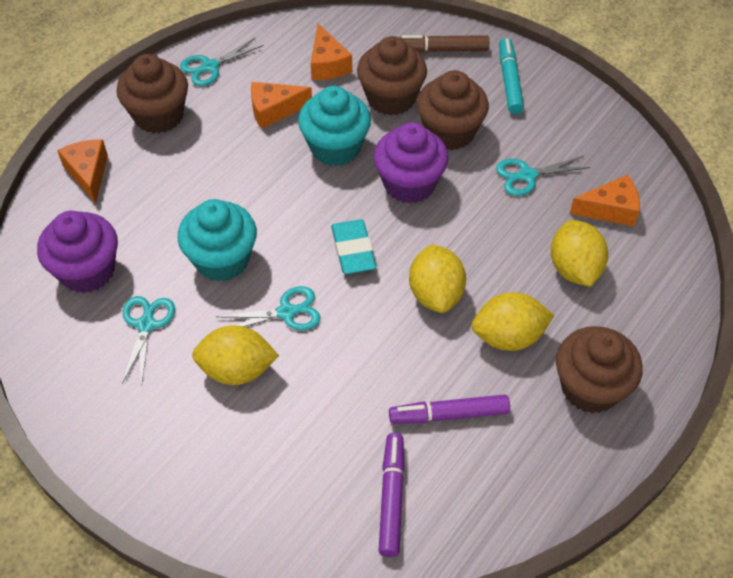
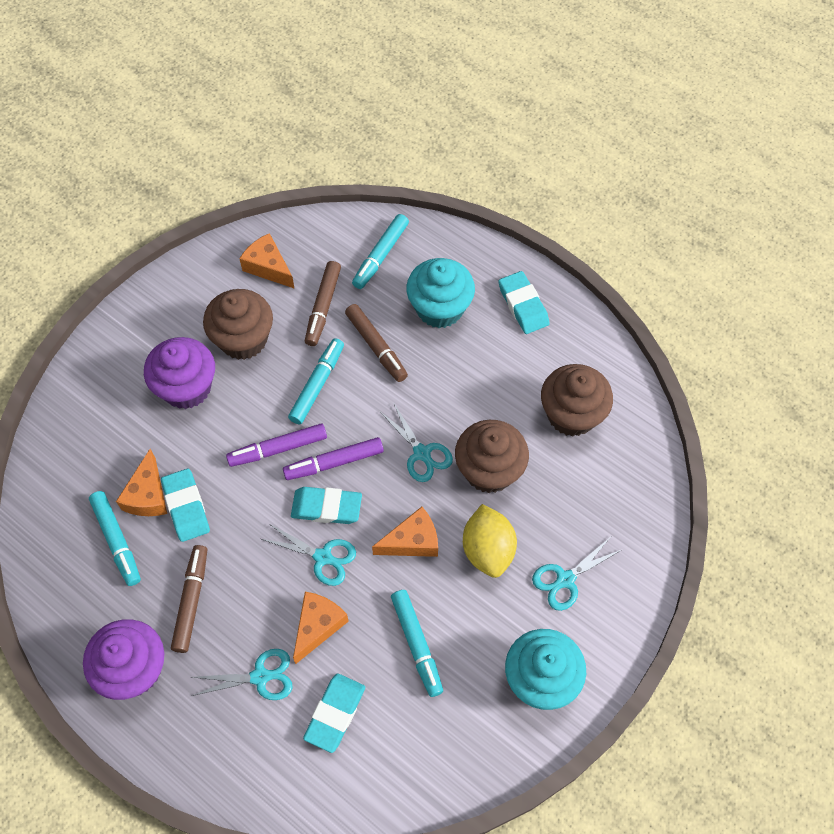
brown cupcake: [117,54,188,134] [357,36,427,116] [417,70,489,150] [556,326,643,413] = 4 -> [203,289,273,360] [455,420,529,493] [541,364,613,437] = 3
brown marker: [399,35,489,52] = 1 -> [171,545,207,653] [305,261,341,346] [345,304,408,382] = 3
turquoise eraser: [331,220,376,274] = 1 -> [161,469,210,542] [291,487,362,524] [303,674,365,753] [499,271,550,334] = 4
turquoise marker: [499,38,524,114] = 1 -> [89,491,141,586] [288,338,344,424] [352,214,409,289] [391,590,443,697] = 4
yellow lemon: [192,325,279,385] [409,244,466,313] [471,292,554,351] [551,220,608,287] = 4 -> [463,504,517,578] = 1

